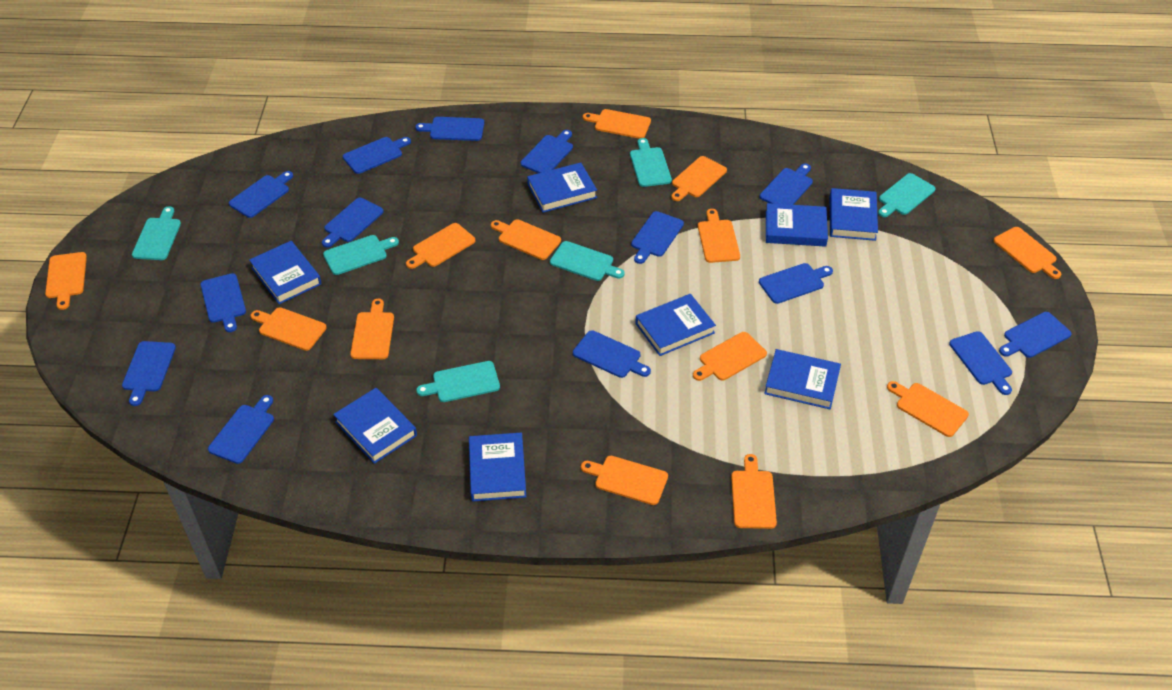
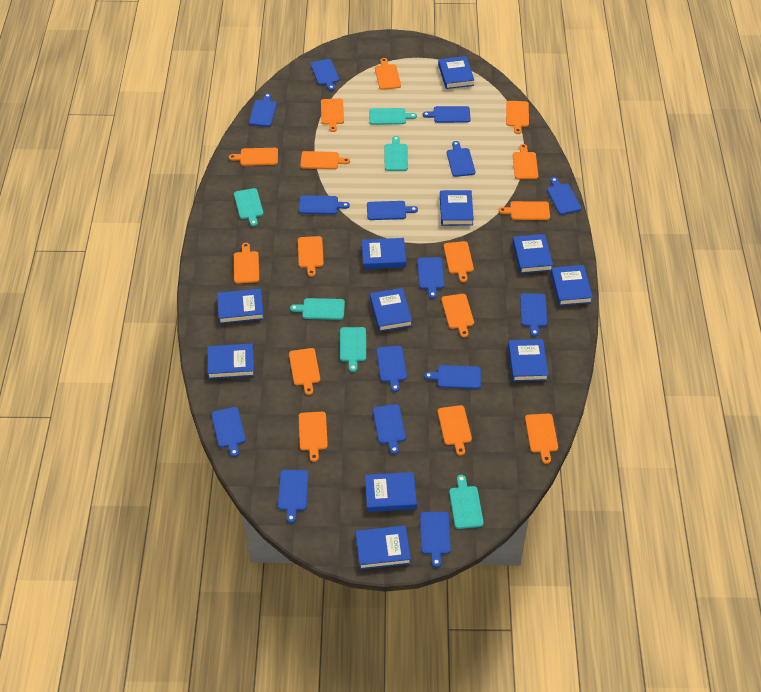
blue book: [249,241,322,304] [333,388,417,464] [469,433,526,501] [527,162,597,213] [635,294,716,356] [764,349,841,409] [766,203,828,247] [830,188,878,241] = 8 -> [207,343,254,379] [217,289,264,324] [356,526,411,570] [362,238,406,269] [365,472,417,512] [370,288,412,332] [438,56,474,89] [440,190,474,226] [508,339,549,382] [512,234,553,274] [551,265,593,306] = 11
blue cutting board: [122,341,176,406] [200,273,246,332] [208,395,274,464] [229,171,293,218] [322,198,384,247] [343,137,411,174] [415,117,484,141] [521,130,573,173] [573,330,651,378] [631,211,684,264] [759,163,813,205] [759,263,833,304] [949,331,1012,395] [999,312,1072,358] = 14 -> [211,407,246,457] [249,93,277,127] [278,470,309,523] [299,195,350,214] [310,59,339,91] [367,201,418,220] [373,404,406,454] [376,345,407,392] [417,257,444,299] [420,512,451,567] [423,106,471,123] [424,365,481,389] [447,141,475,177] [520,293,547,337] [547,177,581,215] = 15
orange cutting board: [45,252,87,310] [251,307,327,351] [350,299,394,359] [406,223,475,269] [491,219,561,260] [581,456,668,505] [583,109,651,139] [671,156,727,201] [693,332,767,381] [698,209,740,263] [731,454,777,529] [887,381,969,437] [993,227,1061,279] = 13 -> [229,148,278,166] [234,243,259,284] [289,348,320,395] [298,236,324,277] [299,412,328,462] [300,151,350,169] [321,99,344,132] [375,58,401,90] [438,405,472,456] [441,294,474,337] [444,241,474,282] [499,201,550,220] [506,101,529,134] [513,144,538,179] [525,413,558,464] = 15

